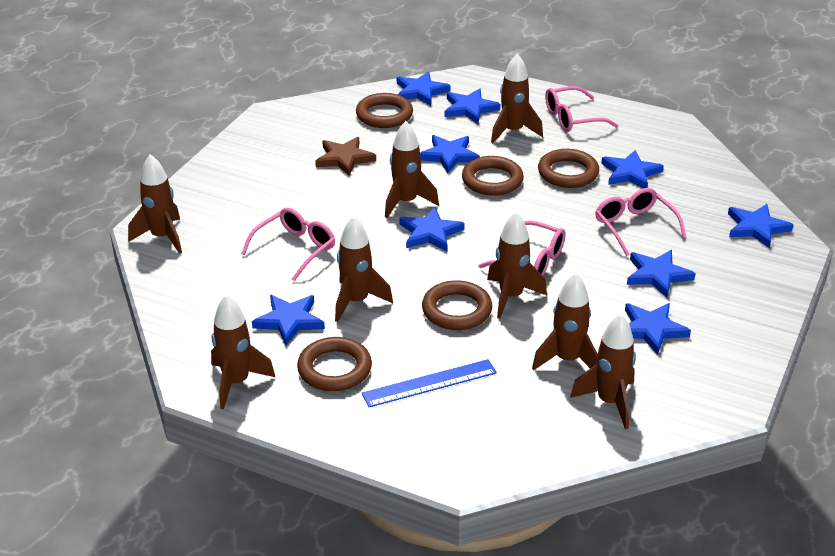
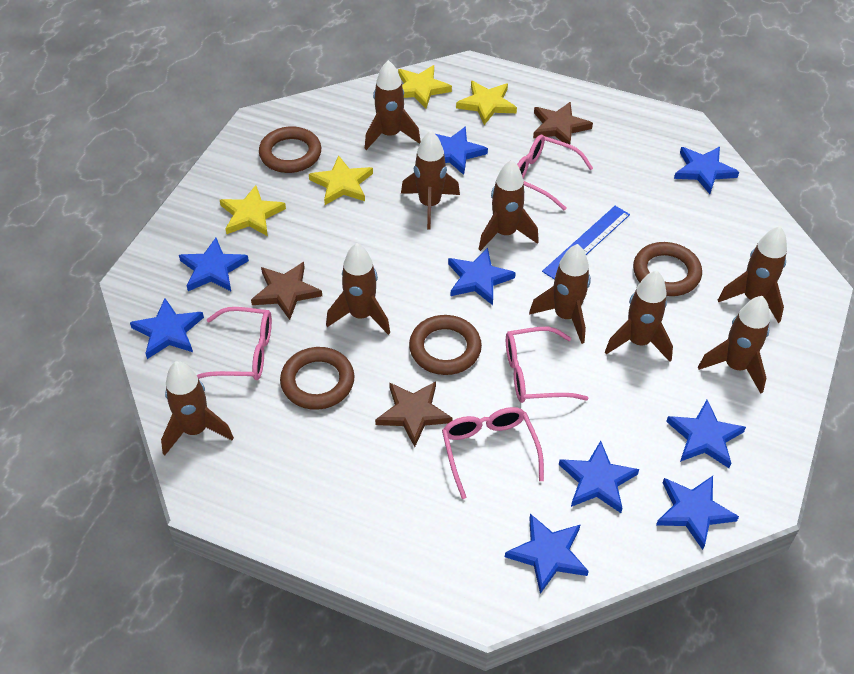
brown ring: [297,337,372,391] [356,93,413,128] [422,280,492,330] [462,156,524,196] [538,149,599,188] = 5 -> [259,126,321,173] [280,347,355,410] [409,315,482,375] [633,242,702,296] = 4
brown rocket: [128,154,182,254] [211,294,275,409] [335,216,393,322] [385,121,439,218] [487,212,547,319] [491,53,543,143] [532,273,598,371] [570,314,636,430] = 8 -> [161,361,234,455] [326,243,390,335] [365,60,421,150] [401,131,460,230] [479,160,539,251] [529,244,591,344] [605,270,673,362] [698,296,770,394] [718,226,787,323] = 9
brown star: [315,137,376,176] = 1 -> [251,262,322,320] [375,381,453,447] [533,102,593,144] = 3
yellow star: none = 0 -> [220,185,286,236] [309,155,373,205] [398,65,452,109] [456,81,517,125] = 4

